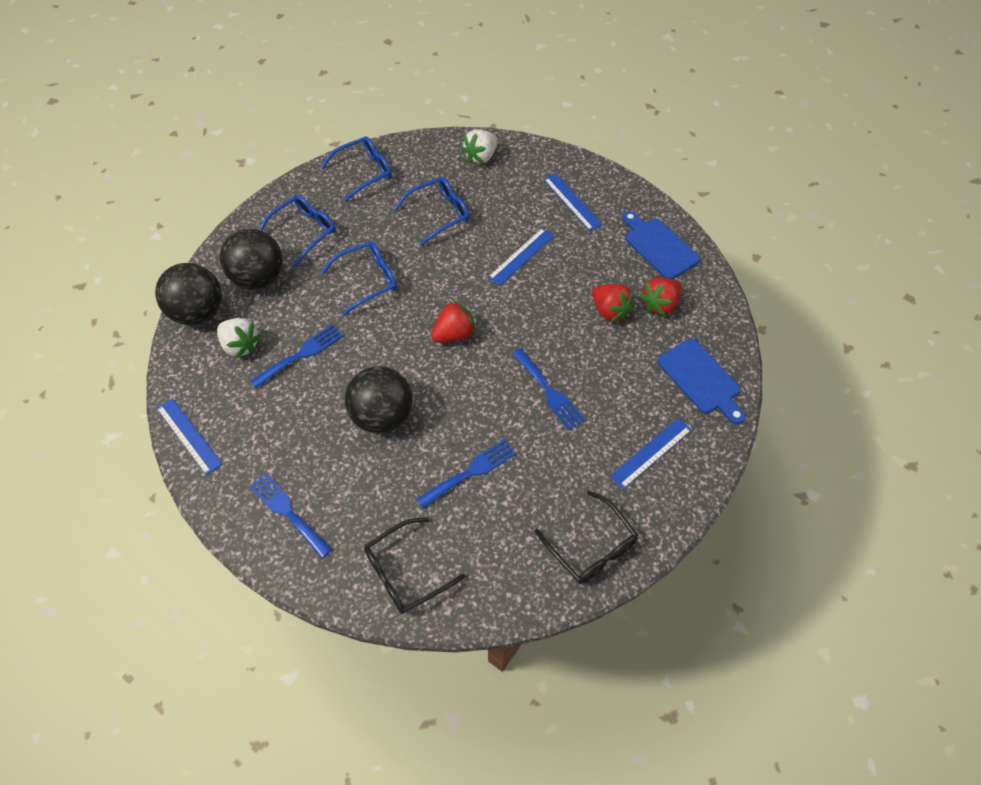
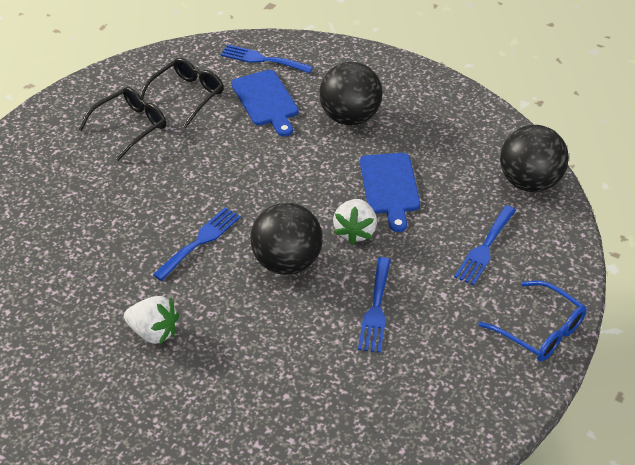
blue glasses: [259,195,336,268] [320,136,392,202] [321,241,397,315] [394,177,469,246] = 4 -> [478,280,587,362] = 1
blue ruler: [157,398,222,475] [488,228,554,286] [544,174,602,231] [610,418,692,489] = 4 -> none = 0
red strawberry: [431,300,476,343] [592,284,634,323] [640,277,682,316] = 3 -> none = 0

